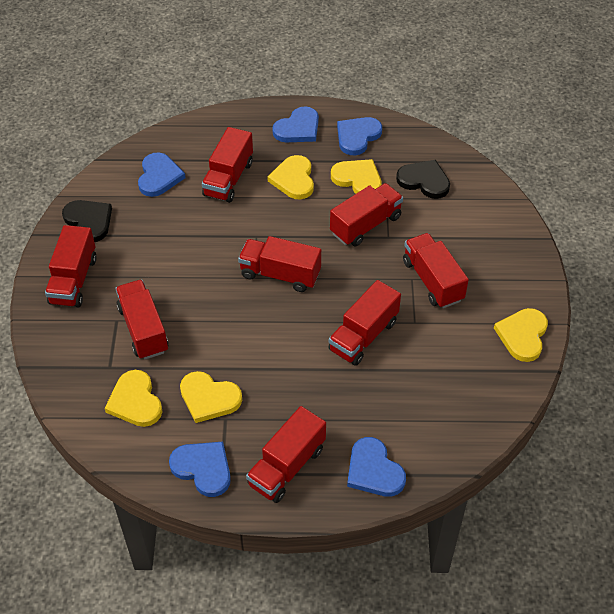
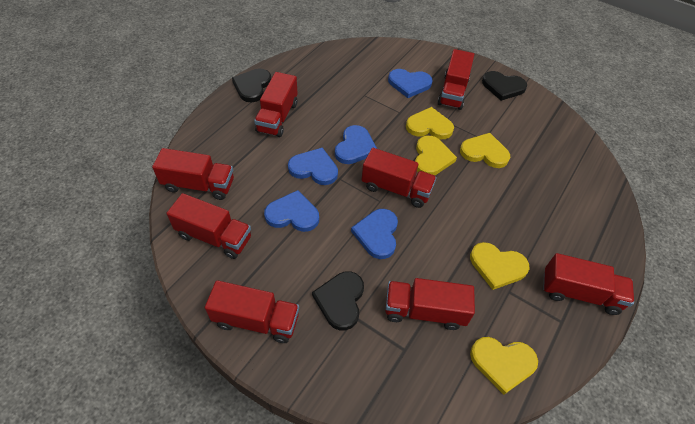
black heart: [62,200,112,242] [396,160,450,199] = 2 -> [232,69,271,102] [312,271,364,330] [482,71,527,101] = 3

